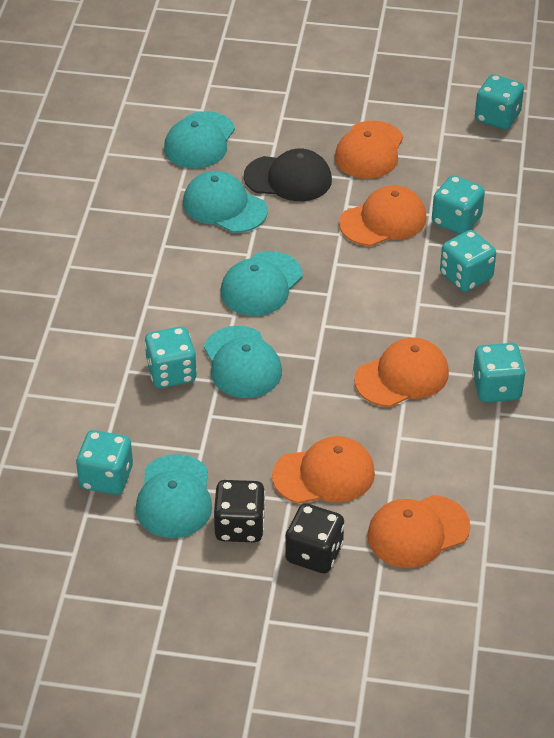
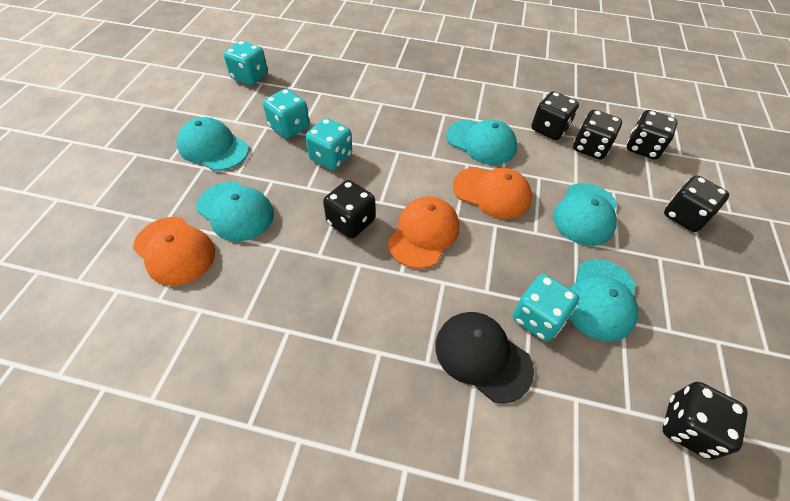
black dice: [214,480,266,542] [285,503,344,573] = 2 -> [323,180,375,239] [531,91,579,140] [573,110,622,159] [627,110,678,159] [663,382,748,460] [664,176,729,232] = 6
orange cap: [272,436,375,504] [335,120,403,179] [339,185,427,246] [354,337,449,407] [367,495,470,568] = 5 -> [133,217,215,286] [388,196,459,269] [453,167,532,219] = 3
turquoise dice: [76,430,133,495] [144,326,197,388] [432,175,485,234] [440,230,496,292] [472,343,526,402] [475,74,524,130] = 6 -> [224,41,268,85] [263,89,309,139] [305,118,352,170] [513,274,579,341] = 4

